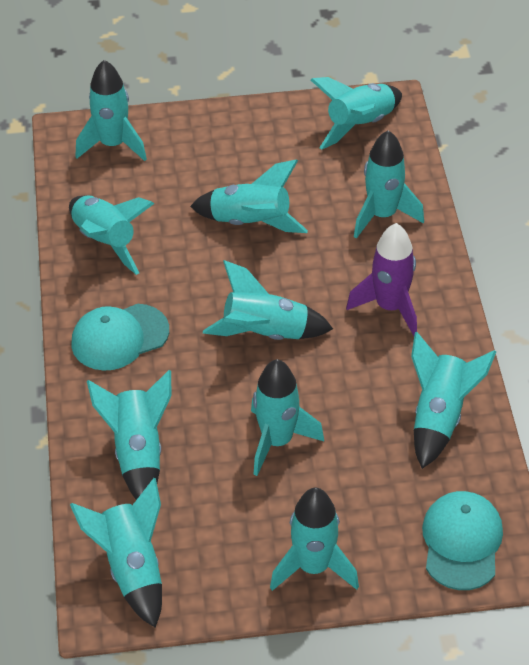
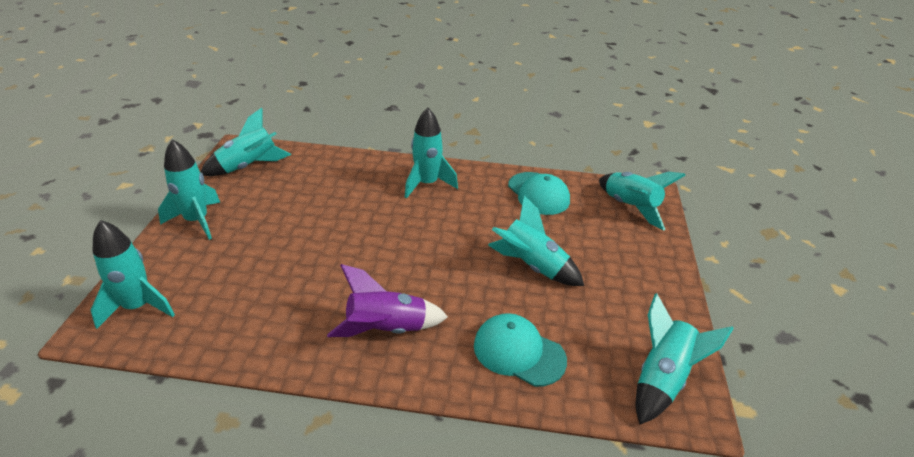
turquoise rocket: [69,195,154,275] [70,478,162,627] [75,60,147,161] [87,370,172,500] [190,159,308,233] [203,260,333,340] [251,359,324,476] [270,488,359,591] [311,77,402,150] [354,130,424,239] [411,332,496,469] = 11 -> [91,220,175,329] [158,139,220,240] [200,108,291,176] [405,108,458,198] [488,195,584,286] [599,172,686,231] [636,293,734,424] = 7

